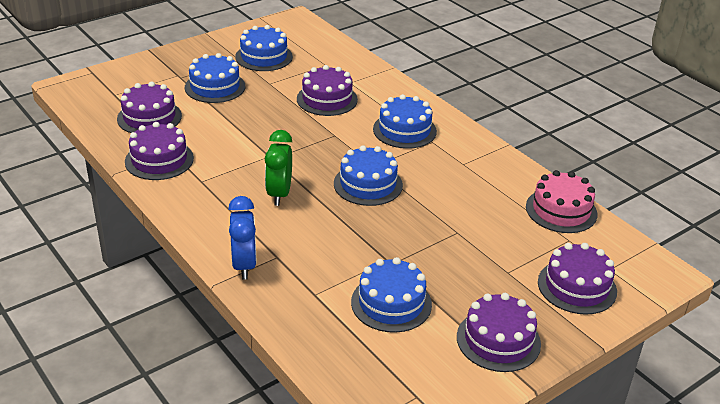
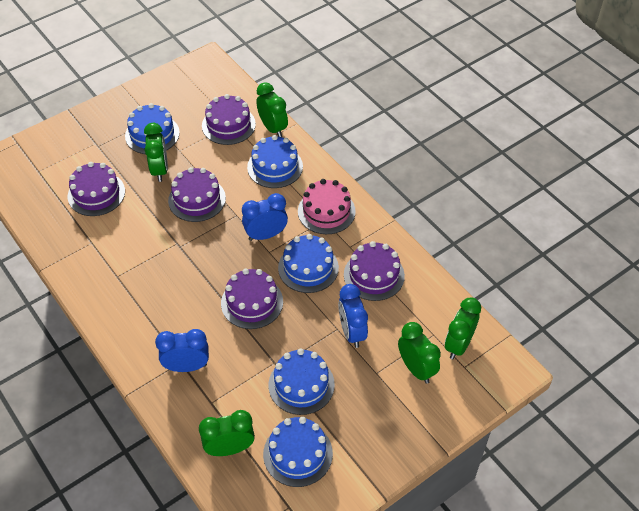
blue clock: [228,196,257,280] = 1 -> [155,329,209,372] [242,193,288,241] [338,284,368,348] = 3
green clock: [265,130,292,206] = 1 -> [144,123,168,182] [199,410,255,456] [256,82,288,137] [398,322,441,384] [445,297,481,359] = 5

